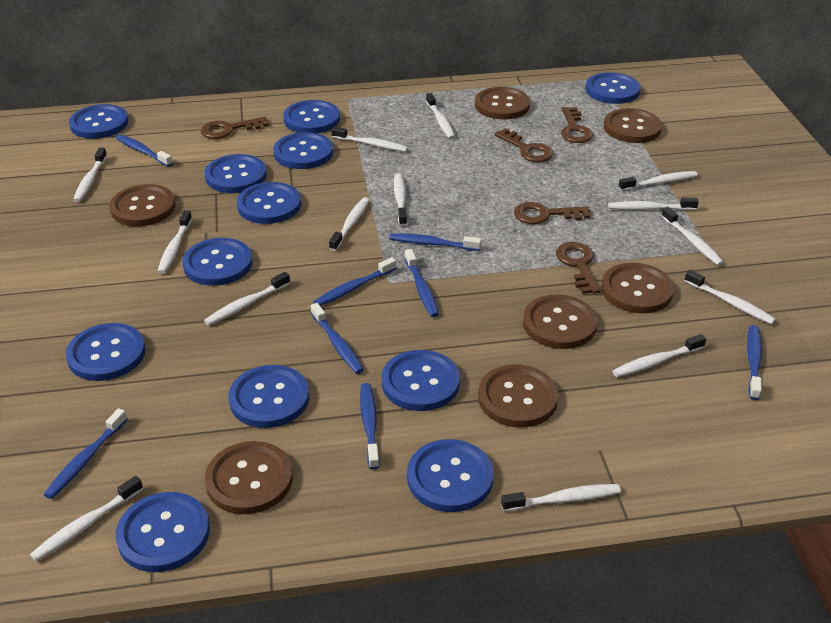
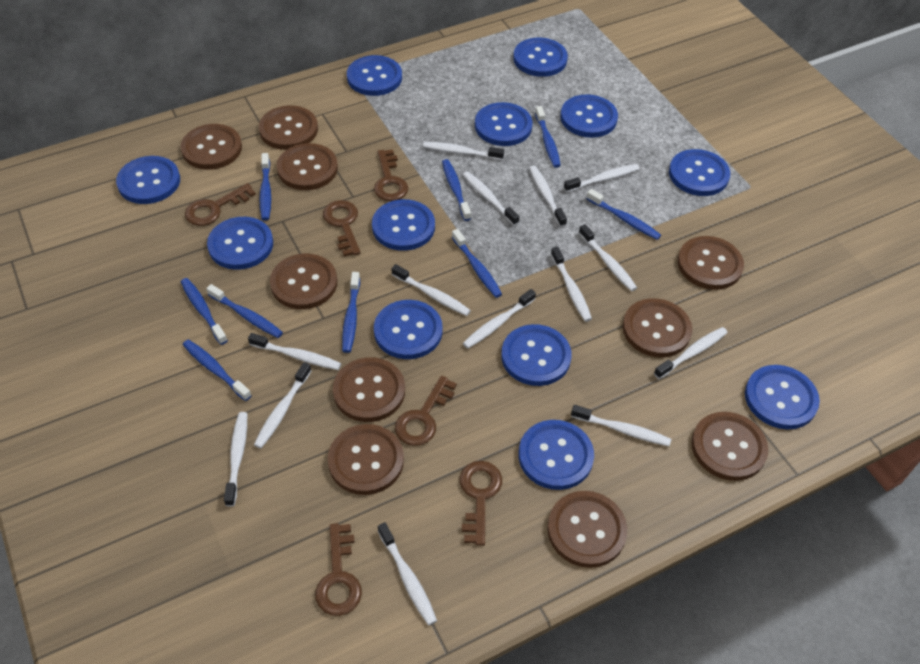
blue toothbrush: [44,408,128,499] [116,134,173,167] [311,303,364,374] [314,257,397,306] [360,383,380,470] [389,233,482,251] [405,249,439,317] [747,325,762,400] = 8 -> [181,278,228,345] [183,339,252,401] [206,284,283,338] [259,153,271,221] [342,272,360,353] [442,159,471,221] [452,229,502,298] [535,106,561,168] [586,189,661,240] = 9
brown button: [109,184,175,226] [205,441,293,514] [475,87,530,119] [478,364,559,427] [523,294,597,349] [601,263,674,313] [604,108,662,143] = 7 -> [181,124,242,170] [259,105,318,150] [270,254,337,309] [277,143,338,190] [328,424,404,495] [333,357,405,422] [547,491,627,568] [623,298,692,357] [678,236,744,290] [691,412,768,481] = 10
brown key: [201,117,269,139] [495,128,554,162] [514,202,591,224] [556,242,601,294] [561,107,593,143] = 5 -> [185,183,256,226] [315,523,362,616] [323,200,361,257] [374,149,408,201] [395,376,457,446] [460,461,502,546] = 6

